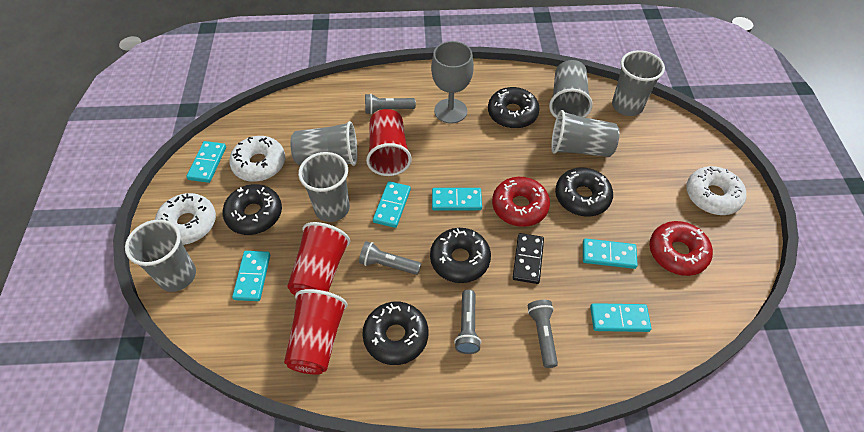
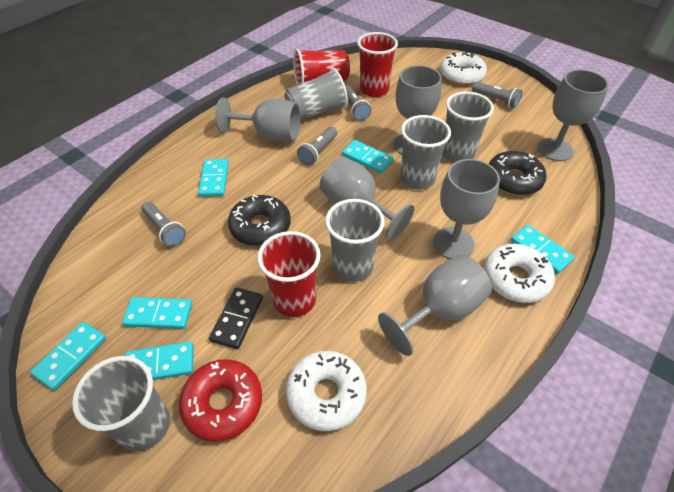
black donut: [222,184,282,235] [362,302,428,365] [430,228,491,283] [488,87,540,129] [555,167,613,217] = 5 -> [228,195,291,246] [489,151,547,195] = 2
grey cup: [125,219,196,292] [290,121,357,166] [298,152,350,222] [549,60,593,118] [551,110,620,157] [612,50,665,116] = 6 -> [72,356,170,451] [285,68,348,120] [325,199,385,282] [400,115,451,189] [442,91,494,163] = 5
grey goblet: [431,41,474,124] = 1 -> [215,97,300,141] [319,157,414,240] [378,255,492,356] [393,65,442,154] [433,159,500,259] [537,70,609,161] = 6
red donut: [492,177,550,227] [650,221,713,276] = 2 -> [179,359,262,442] = 1

